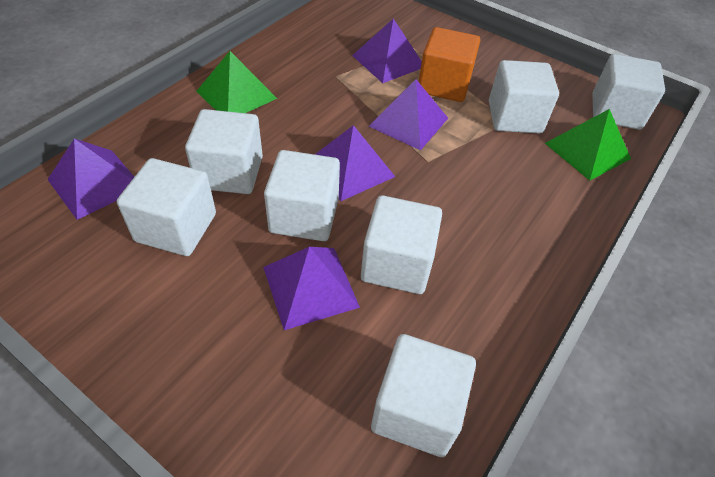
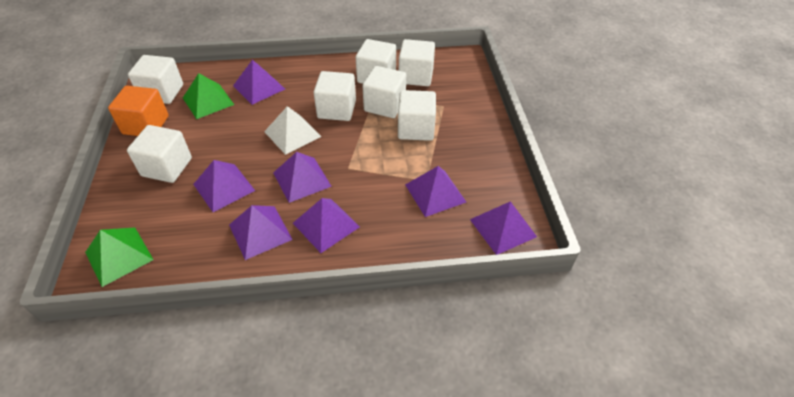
purple pyramid: [47,139,134,220] [263,247,360,330] [315,125,395,201] [352,19,422,83] [369,79,448,151] = 5 -> [193,160,255,212] [229,205,293,260] [233,59,285,105] [273,152,332,203] [293,198,360,253] [405,166,466,217] [470,201,537,255] = 7
white pyramid: none = 0 -> [264,106,321,155] = 1

